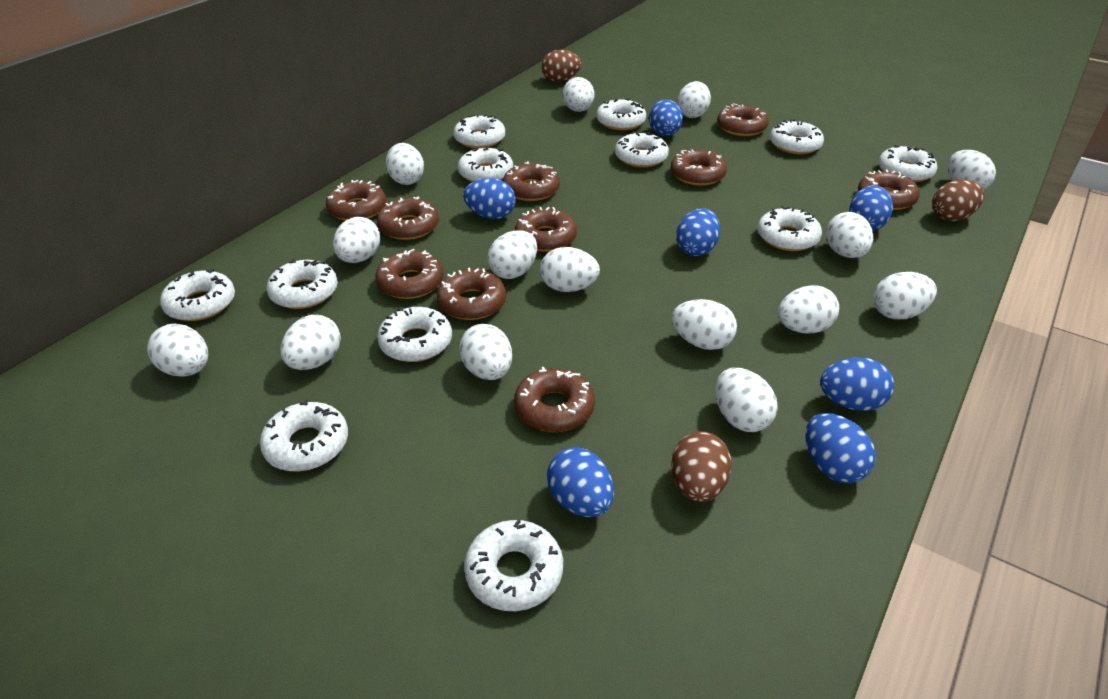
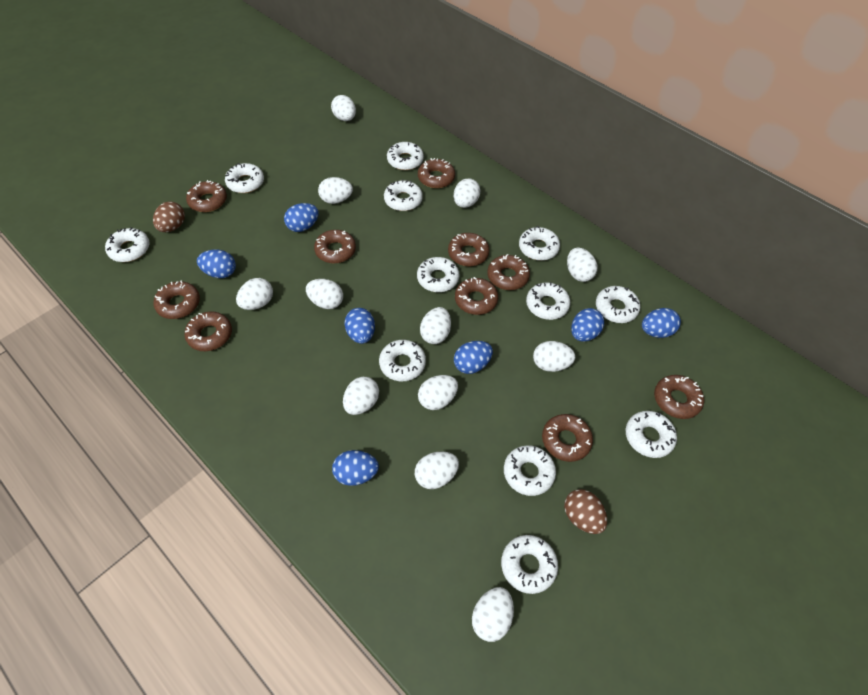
brown egg: [541,50,581,82] [671,431,732,502] [932,179,984,221] = 3 -> [153,201,185,232] [564,489,607,534] = 2
white egg: [147,323,208,376] [280,315,341,370] [333,217,380,263] [386,143,424,185] [459,324,512,380] [487,230,537,279] [540,247,600,292] [562,77,594,112] [672,299,737,350] [677,81,711,118] [716,368,778,432] [778,285,839,333] [826,212,873,258] [873,272,937,320] [948,150,996,190] = 15 -> [236,278,273,310] [306,279,343,309] [318,177,353,204] [331,95,356,121] [343,377,379,415] [415,451,459,489] [418,375,458,410] [420,307,451,344] [454,179,480,208] [472,587,514,642] [533,341,575,372] [567,248,597,282] = 12

